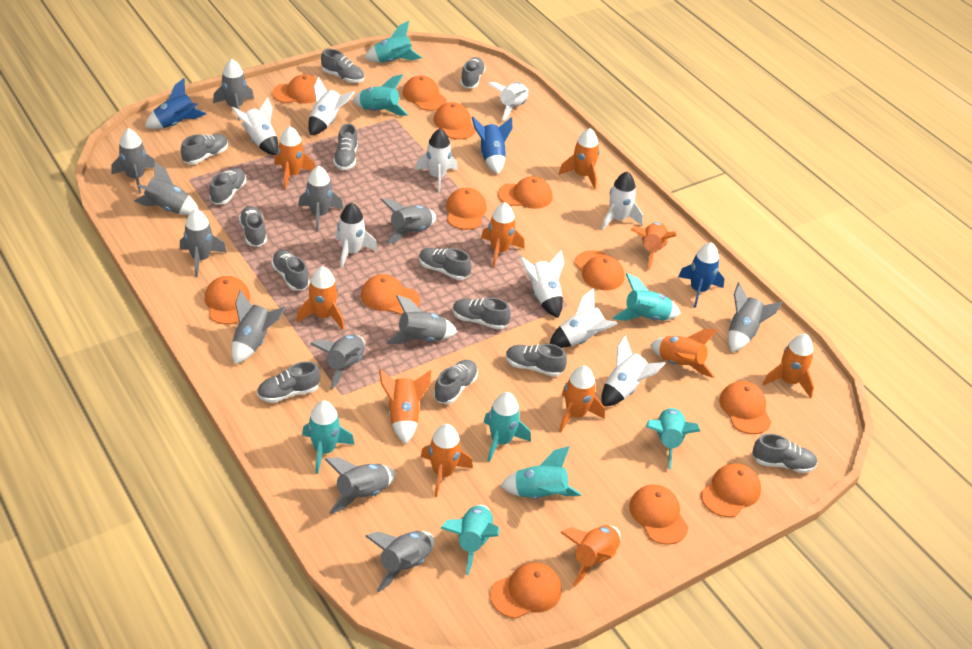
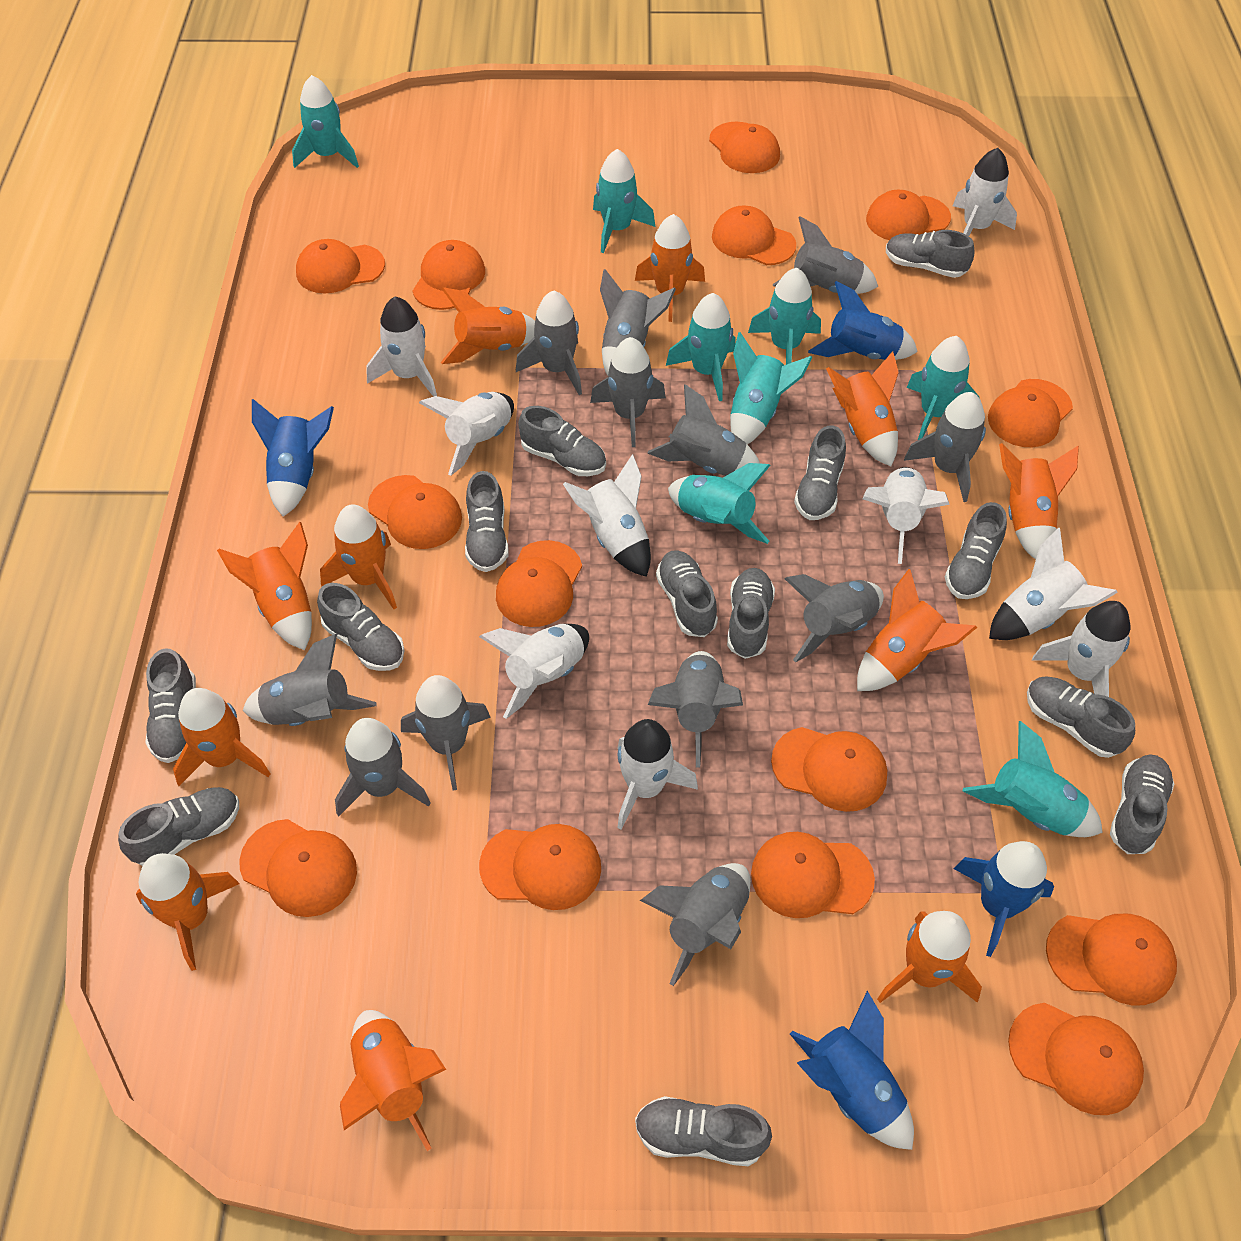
blue rocket: [145,78,206,129] [472,117,512,174] [678,242,724,308] = 3 -> [252,399,334,517] [790,991,914,1150] [808,281,918,360] [954,841,1054,957] = 4
orange cap: [205,276,250,324] [272,74,317,103] [361,274,420,315] [403,76,447,111] [434,102,476,139] [446,188,487,230] [490,562,562,619] [498,176,552,209] [574,250,624,290] [629,485,688,545] [701,463,761,517] [719,381,771,434] = 12 -> [239,819,357,917] [296,239,385,294] [368,475,462,549] [413,240,485,310] [479,824,601,910] [496,540,582,627] [709,122,780,173] [712,205,796,265] [751,832,875,918] [771,727,887,812] [866,189,951,240] [988,379,1073,447] [1008,1003,1144,1115] [1046,914,1177,1005] = 14

